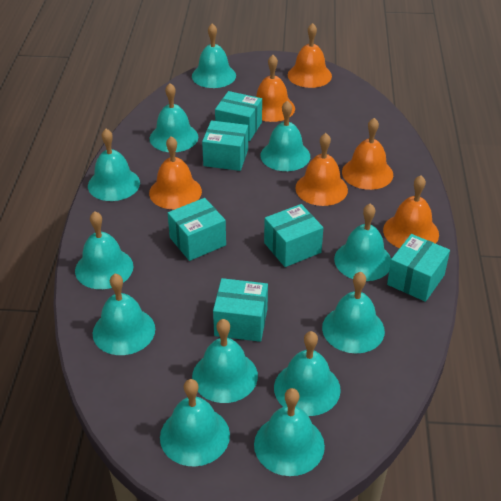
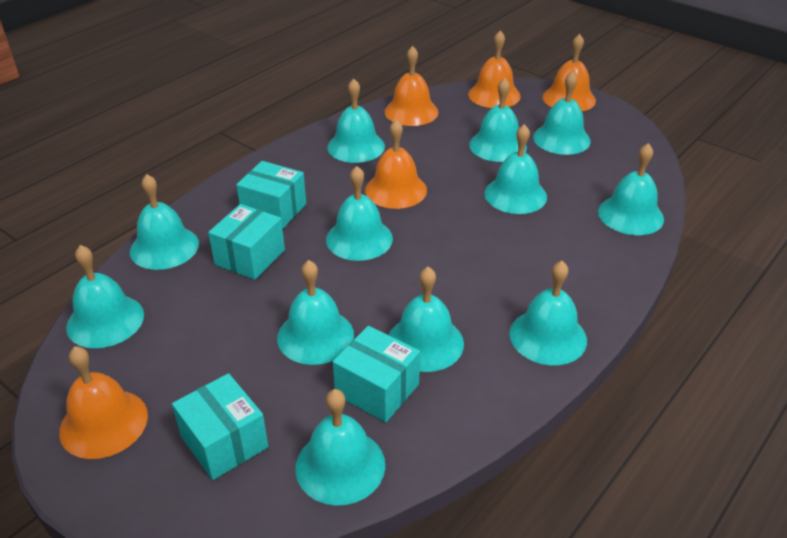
orange bell: [149,136,202,209] [256,55,295,122] [288,23,332,88] [295,133,348,206] [342,118,393,190] [383,175,439,248] = 6 -> [59,346,148,459] [365,119,427,209] [385,46,439,126] [468,30,521,108] [543,34,596,111] = 5
turquoise box: [168,198,226,261] [202,120,248,171] [213,278,268,342] [215,91,262,141] [264,204,323,267] [387,234,450,302] = 6 -> [172,373,269,480] [208,204,285,280] [236,161,306,229] [333,326,420,422] = 4

